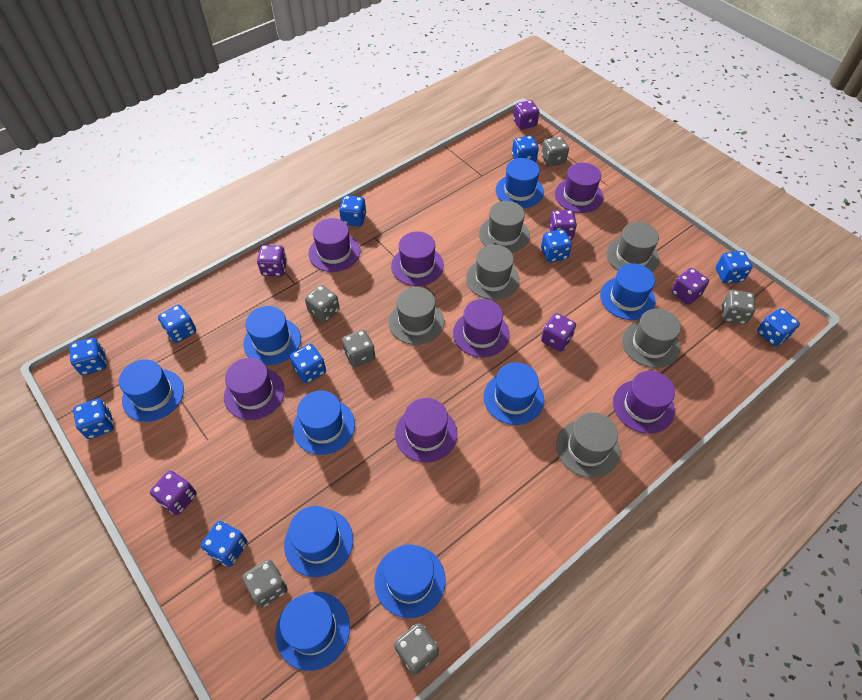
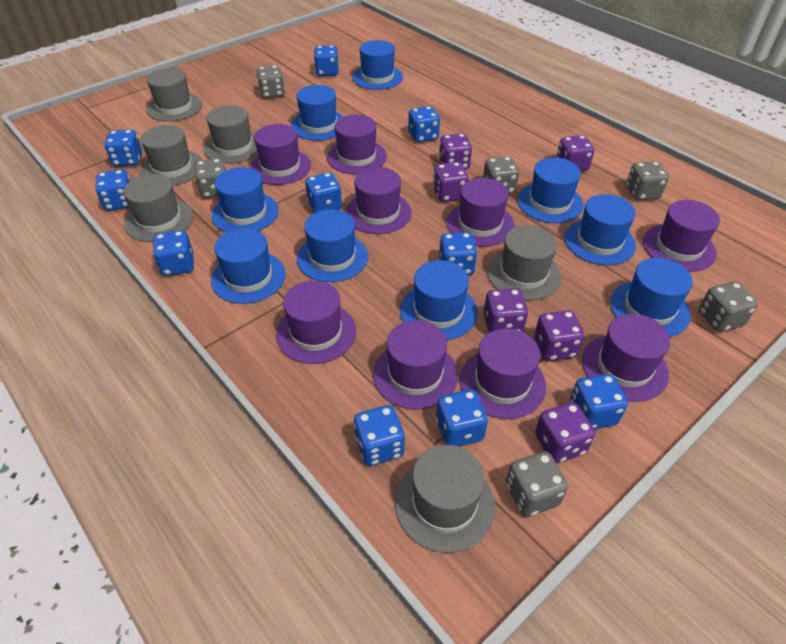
purple hat: [224,358,285,420] [308,218,360,272] [391,231,444,286] [395,398,457,463] [453,299,510,358] [555,163,603,213] [613,371,675,434] = 7 -> [250,124,311,185] [276,281,356,364] [327,115,387,174] [345,167,411,234] [373,320,458,410] [446,178,514,246] [460,328,546,419] [582,313,670,402] [643,200,720,272] = 9

